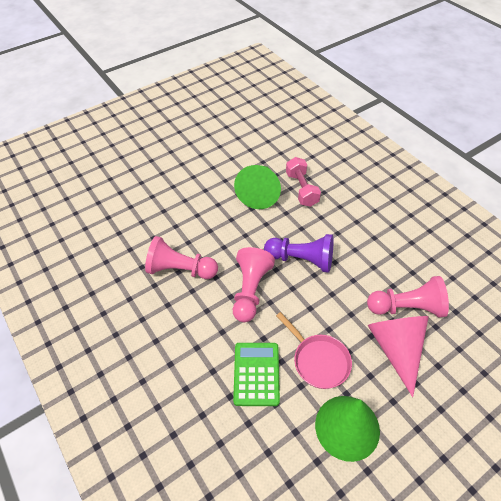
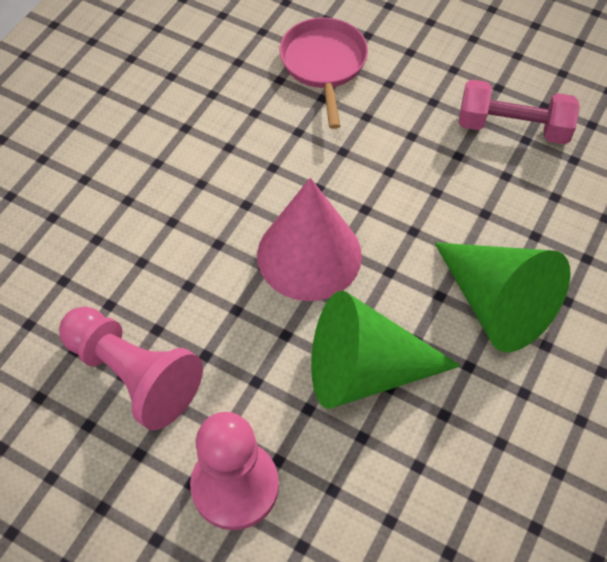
green calculator: [233,343,280,406] = 1 -> none = 0
pink pawn: [145,236,218,279] [233,247,275,322] [367,276,449,318] = 3 -> [59,307,203,430] [190,412,279,530] = 2
purple pawn: [264,234,333,273] = 1 -> none = 0

